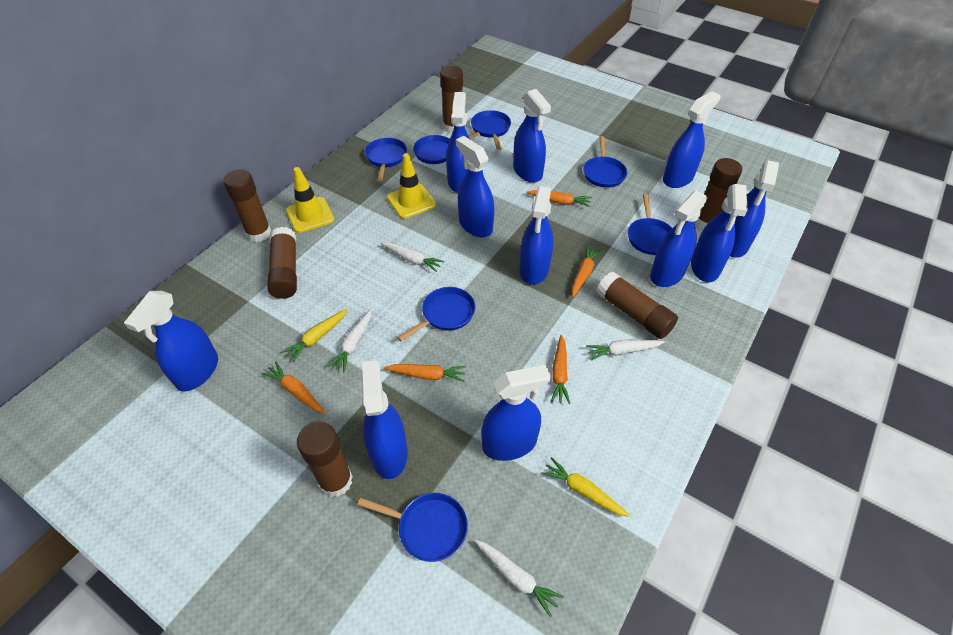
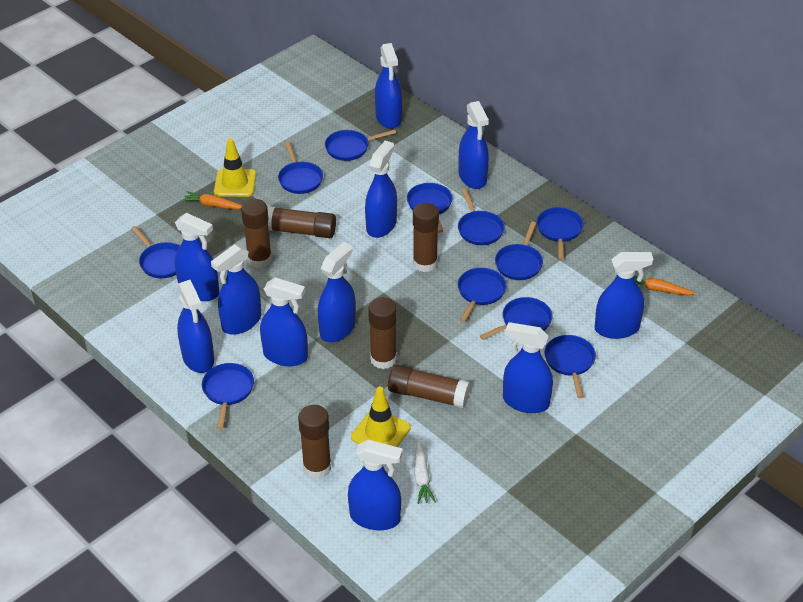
blue pan: [357,493,468,562] [365,138,407,182] [397,287,476,341] [413,132,480,164] [471,110,511,150] [583,136,627,188] [628,194,672,255] = 7 -> [131,226,180,278] [202,363,254,429] [278,141,323,194] [325,129,396,161] [407,183,453,233] [458,189,505,245] [458,268,506,322] [480,297,553,340] [495,222,543,280] [537,207,583,260] [544,335,596,398] = 11
orange carrot: [261,361,325,413] [384,364,466,382] [527,190,592,207] [551,335,570,404] [572,245,601,297] = 5 -> [182,191,242,209] [634,275,696,295] = 2
white carrot: [328,309,372,372] [380,242,444,272] [475,540,564,617] [586,339,665,361] = 4 -> [414,440,436,504] = 1
yellow carrot: [282,309,348,362] [541,457,630,517] = 2 -> none = 0

